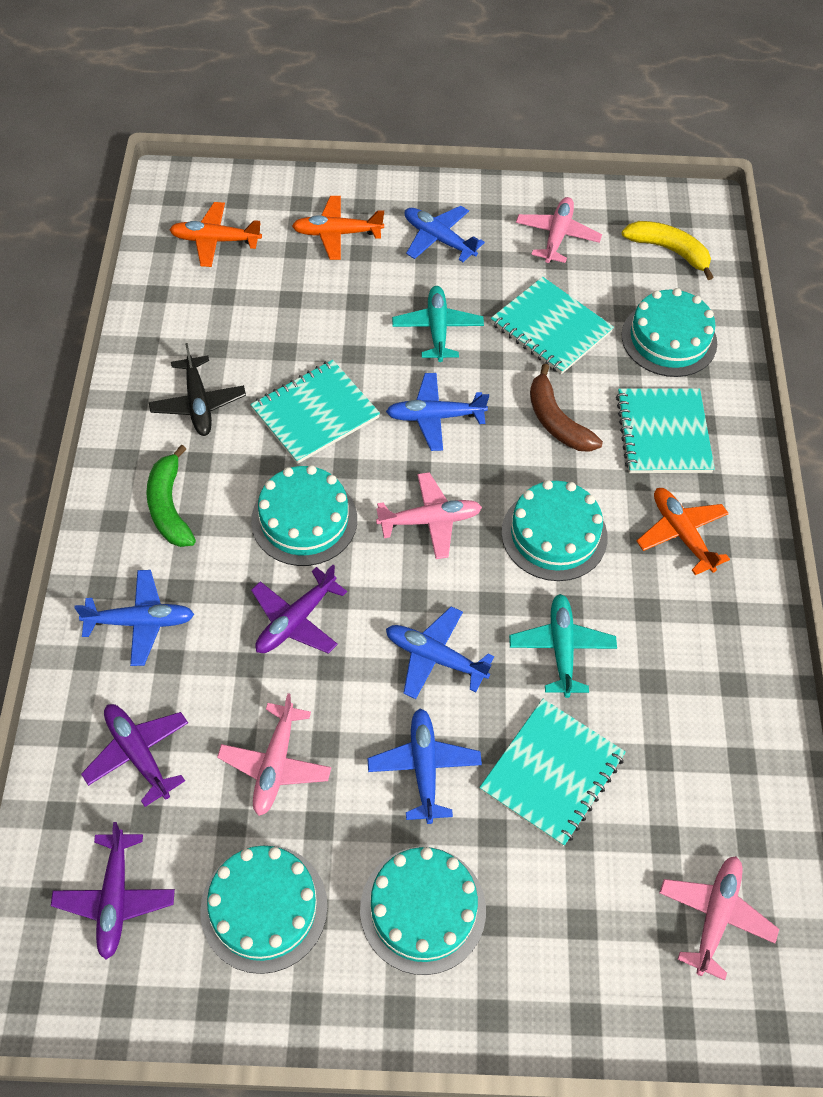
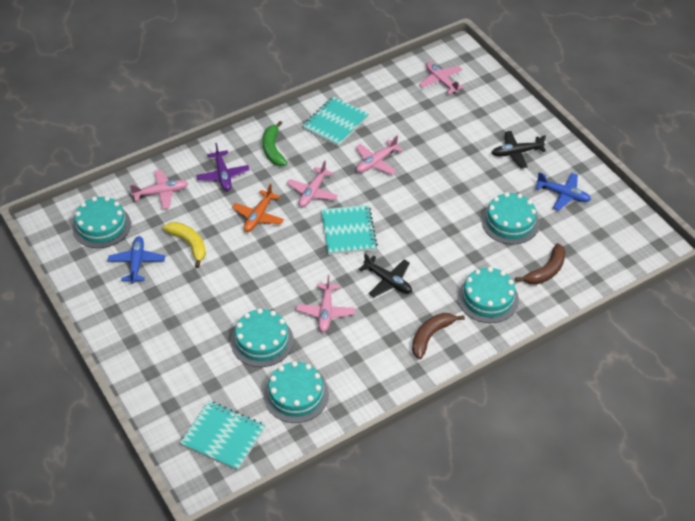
black plane: [149,343,246,436] = 1 -> [359,253,412,297] [492,131,546,168] = 2
blue plane: [74,570,194,666] [367,708,482,824] [386,373,489,451] [386,606,494,699] [405,206,485,262] = 5 -> [108,236,165,284] [535,172,591,211] = 2
brown banana: [530,364,603,452] = 1 -> [412,313,465,359] [515,243,566,285] = 2
orange plane: [169,202,262,267] [292,196,384,260] [637,488,730,575] = 3 -> [232,184,284,232] = 1
pink plane: [217,693,331,816] [376,472,482,559] [516,197,602,263] [659,856,779,980] = 4 -> [130,170,188,209] [287,160,338,207] [296,275,355,332] [356,136,403,175] [419,62,464,95] = 5
purple plane: [51,822,175,959] [81,704,188,807] [251,565,347,654] = 3 -> [196,143,250,191] = 1
turquoise notebook: [250,360,380,464] [479,699,626,846] [491,277,614,374] [616,388,715,473] = 4 -> [180,401,265,471] [302,97,369,147] [321,205,378,255] = 3
turquoise plane: [392,286,484,362] [509,594,617,698] = 2 -> none = 0

